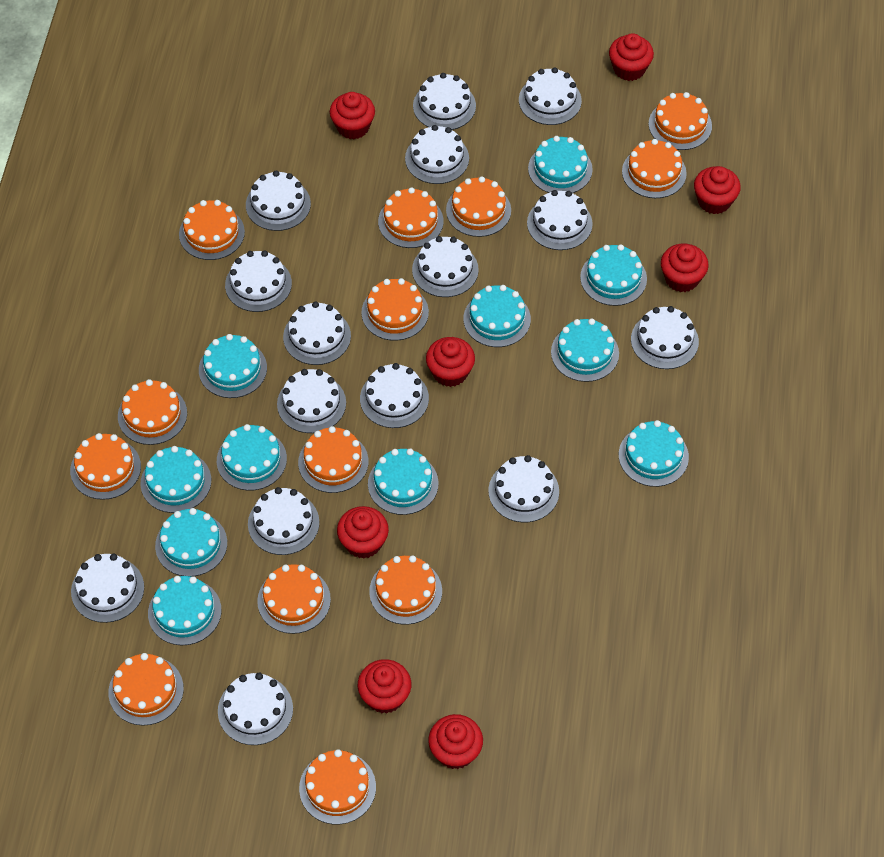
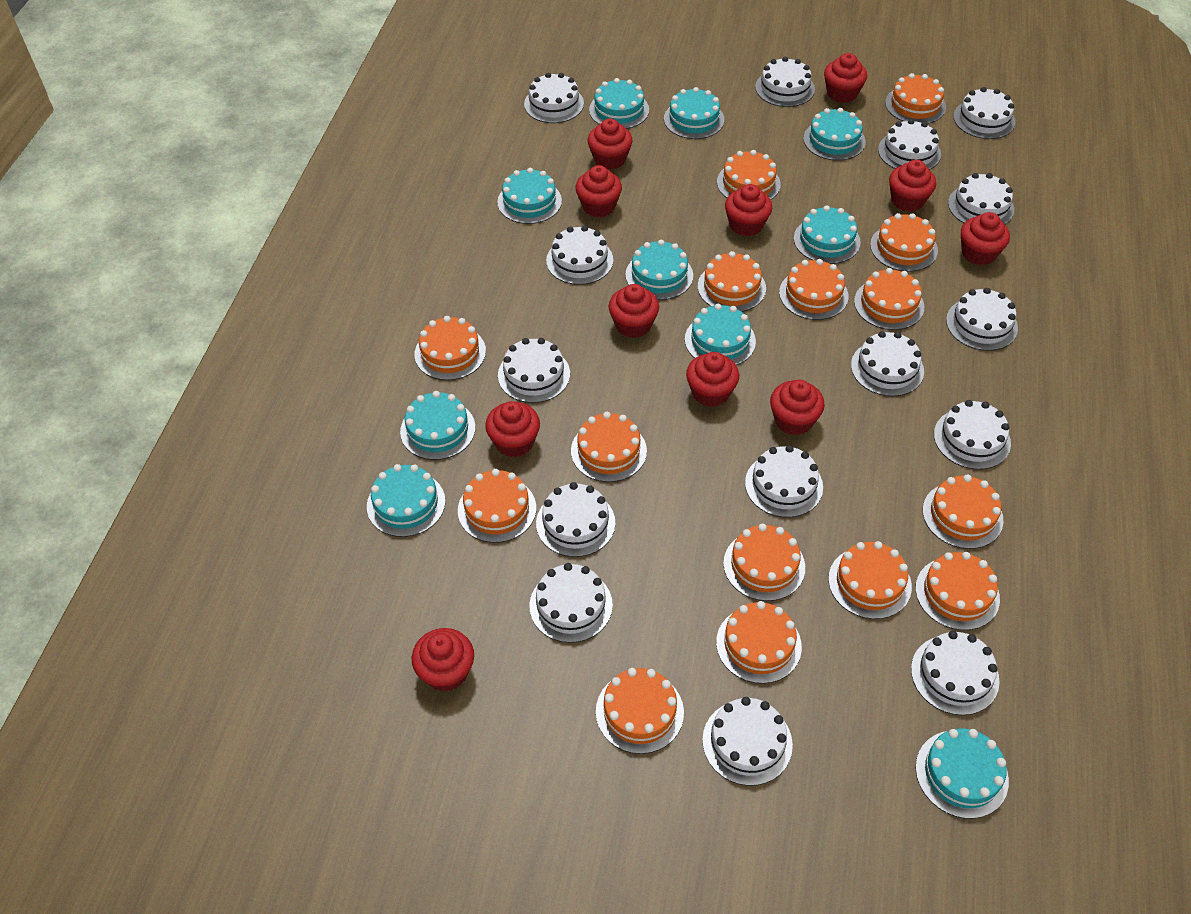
orange cake: [70,433,141,500] [108,653,184,726] [118,379,187,445] [179,200,245,260] [257,564,331,634] [298,426,368,493] [299,749,376,824] [361,278,429,341] [369,555,442,625] [378,187,444,248] [446,176,511,237] [622,139,687,198] [648,92,712,150] = 13 -> [415,316,486,380] [458,469,536,543] [571,412,647,482] [596,668,684,754] [698,251,766,312] [716,601,802,684] [717,150,781,200] [723,524,805,601] [779,259,848,320] [828,541,912,619] [854,268,924,330] [870,213,938,272] [885,73,946,124] [915,552,1000,630] [923,474,1003,549] = 15
red cupcake: [330,92,375,139] [337,506,389,559] [358,659,411,714] [426,337,475,387] [428,714,483,769] [609,33,654,81] [661,244,709,292] [694,166,741,214] = 8 -> [412,628,474,691] [485,401,540,457] [575,165,622,217] [588,118,633,170] [609,284,659,338] [686,352,739,407] [725,184,772,236] [770,380,825,435] [824,53,867,103] [889,160,936,212] [961,212,1010,265] = 11
turquoise cake: [141,446,211,513] [148,576,222,645] [155,508,227,577] [199,334,267,398] [217,424,287,491] [368,449,439,515] [463,285,531,347] [528,136,593,193] [551,318,619,382] [580,244,647,306] [619,420,689,487] = 11 -> [367,464,445,537] [400,391,475,460] [497,168,562,224] [589,78,649,129] [625,240,693,300] [664,87,724,139] [685,304,756,365] [794,205,861,264] [803,108,866,161] [916,729,1009,819] = 10

